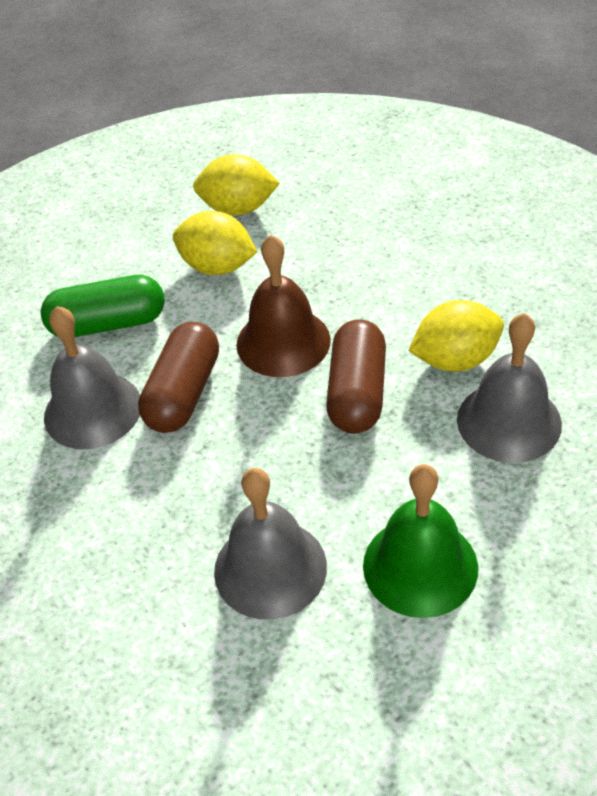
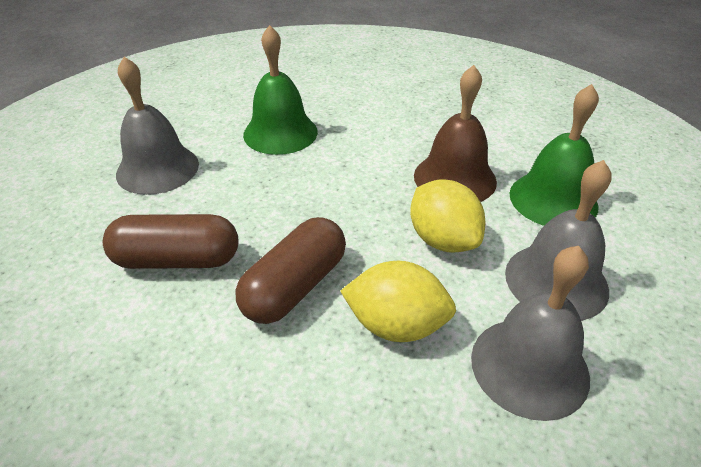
green bell: [363,464,478,618] = 1 -> [243,25,318,155] [509,84,599,226] = 2
green capsule: [41,275,165,337] = 1 -> none = 0
yellow lemon: [173,211,257,275] [193,154,280,215] [408,300,504,372] = 3 -> [340,261,456,342] [410,179,486,252] = 2

